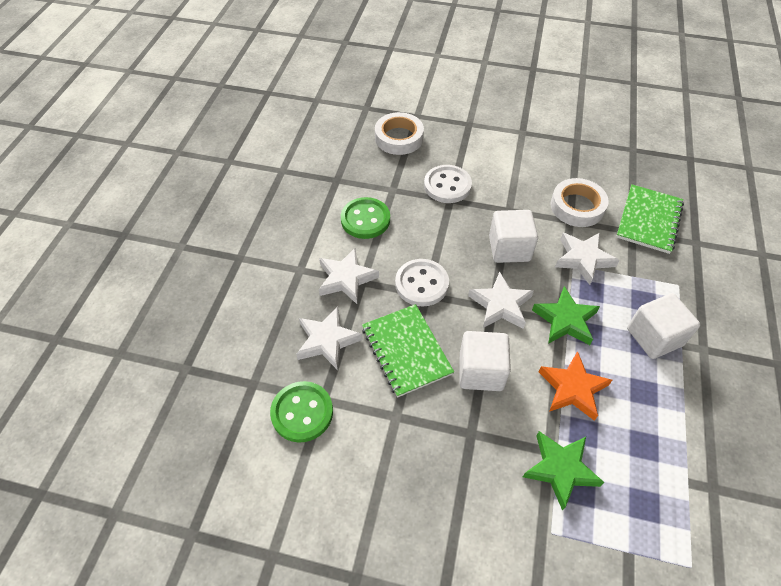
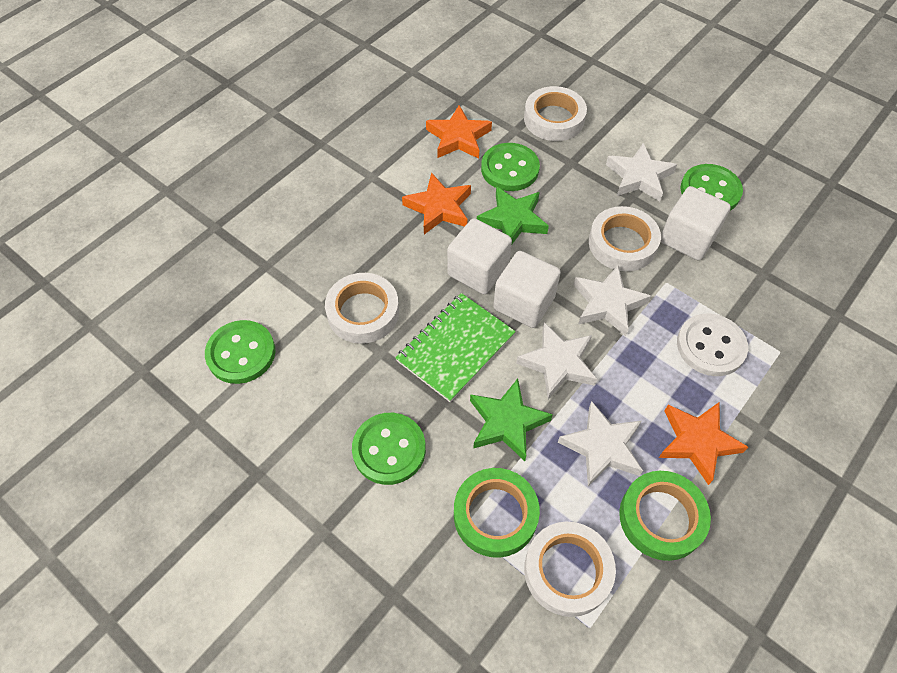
green button: [270,381,333,443] [341,197,390,239] = 2 -> [205,320,275,384] [352,413,426,485] [481,143,540,191] [680,164,743,211] = 4
green notebook: [362,304,454,398] [616,184,684,254] = 2 -> [395,293,516,402] = 1
green tape: none = 0 -> [454,468,540,558] [619,471,711,561] = 2
orange star: [539,351,612,421] = 1 -> [402,172,471,234] [426,105,492,159] [659,402,748,485] = 3
white button: [395,259,449,307] [424,165,472,203] = 2 -> [677,313,748,376] = 1
white tape: [375,112,424,155] [551,178,609,227] = 2 -> [325,273,399,344] [524,86,587,141] [524,522,616,617] [589,206,661,271] = 4

